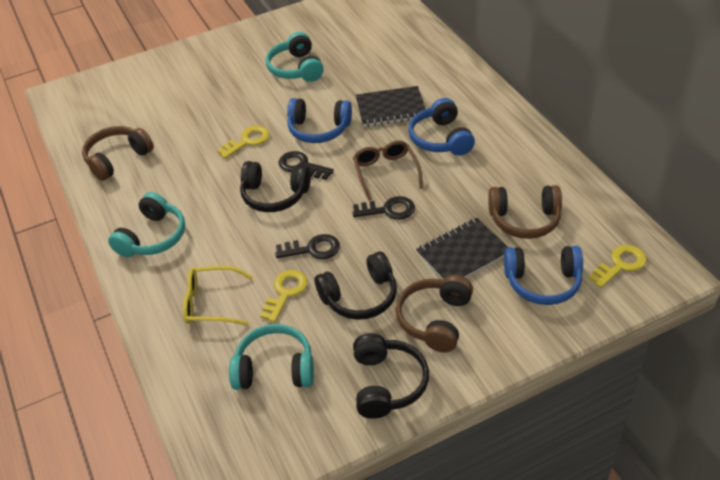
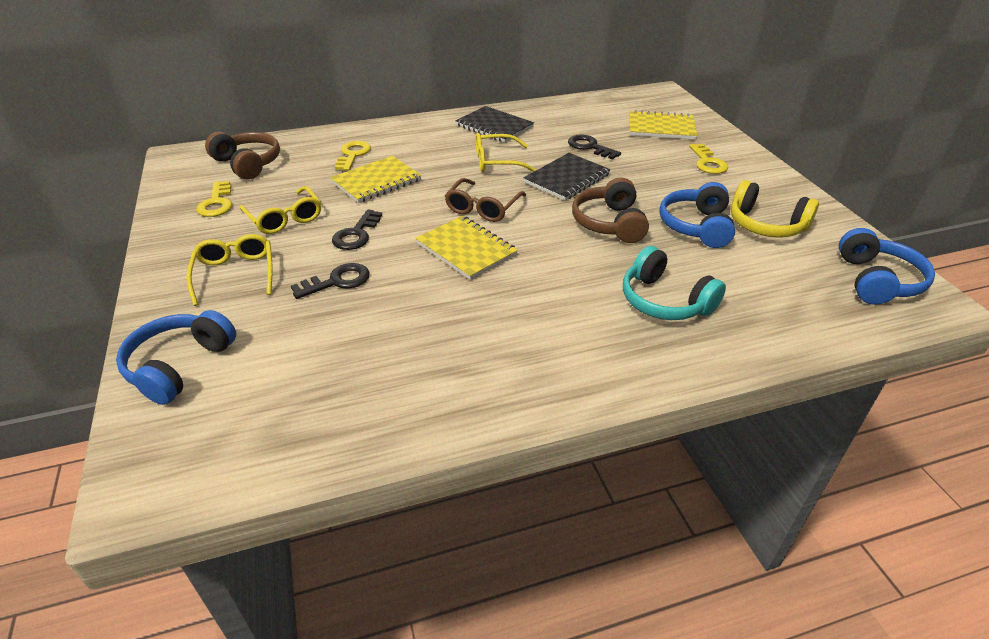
black headphones: [240,161,311,212] [315,251,397,320] [353,333,429,419] = 3 -> none = 0
brown headphones: [82,126,154,181] [395,275,473,352] [488,185,562,239] = 3 -> [205,132,280,180] [572,177,649,243] = 2
turquoise headphones: [108,192,185,257] [229,324,314,390] [266,32,324,82] = 3 -> [623,246,726,320] = 1
yellow glasses: [183,266,253,326] = 1 -> [186,234,273,306] [239,186,321,234] [476,133,536,172] = 3
yellow headphones: none = 0 -> [731,180,819,238] = 1
yellow notebook: none = 0 -> [330,156,421,203] [416,216,518,280] [630,110,697,140] = 3

